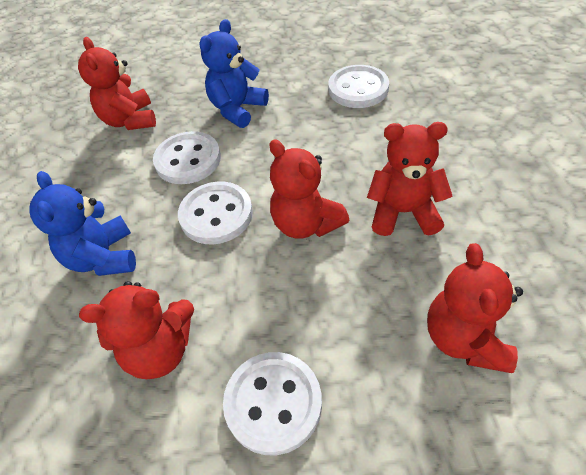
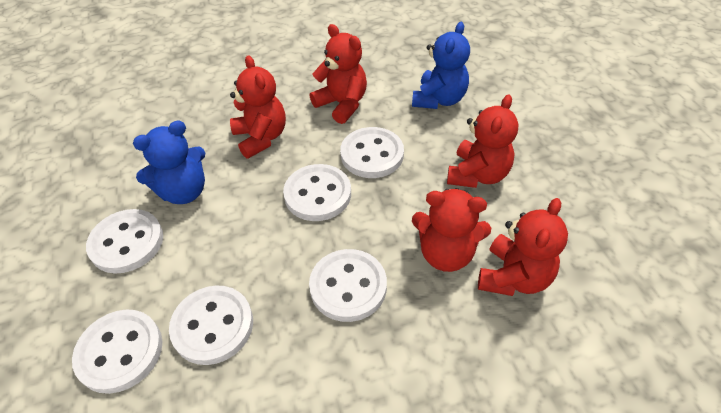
white button: [153,131,221,184] [178,182,253,244] [223,352,322,455] [328,65,389,108] = 4 -> [72,310,162,394] [86,209,163,274] [169,286,253,365] [283,164,351,221] [309,249,387,322] [340,127,404,178] = 6

